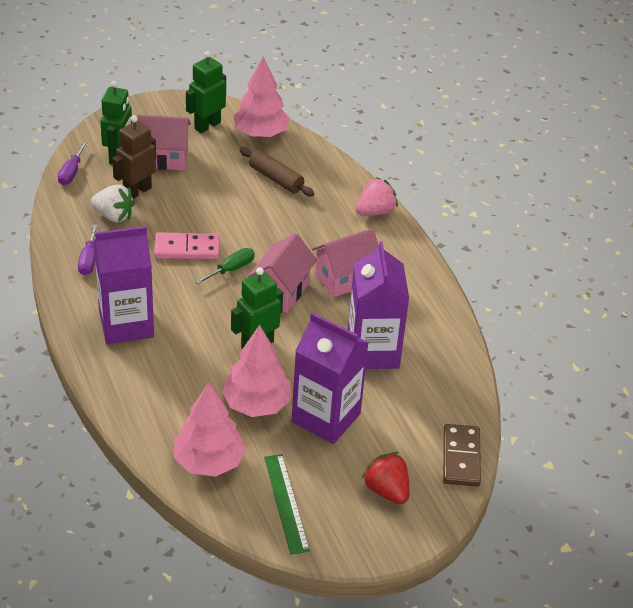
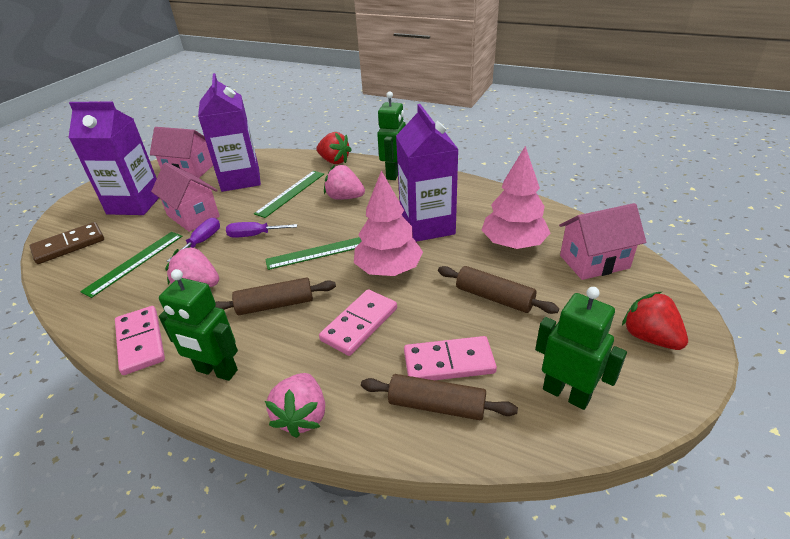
brown robot: [112,115,156,199] = 1 -> none = 0
brown rolling pin: [239,147,315,197] = 1 -> [215,278,336,315] [361,374,518,420] [438,266,559,314] = 3
green ruler: [264,454,310,554] = 1 -> [80,232,183,298] [254,171,324,218] [265,237,362,270] = 3
green screwdriver: [195,248,255,284] = 1 -> none = 0
pink domino: [155,233,219,259] = 1 -> [115,306,165,375] [319,289,397,356] [404,336,497,380] = 3
pink strawberry: [355,177,398,215] = 1 -> [165,246,219,287] [265,373,325,438] [324,165,365,200] = 3
pink tree: [174,383,246,477] [222,325,291,417] [233,57,290,137] = 3 -> [354,170,423,276] [481,146,550,249] = 2
red strawberry: [362,452,409,504] = 1 -> [316,132,351,164] [622,292,688,350] = 2
white strawberry: [91,184,135,222] = 1 -> none = 0

